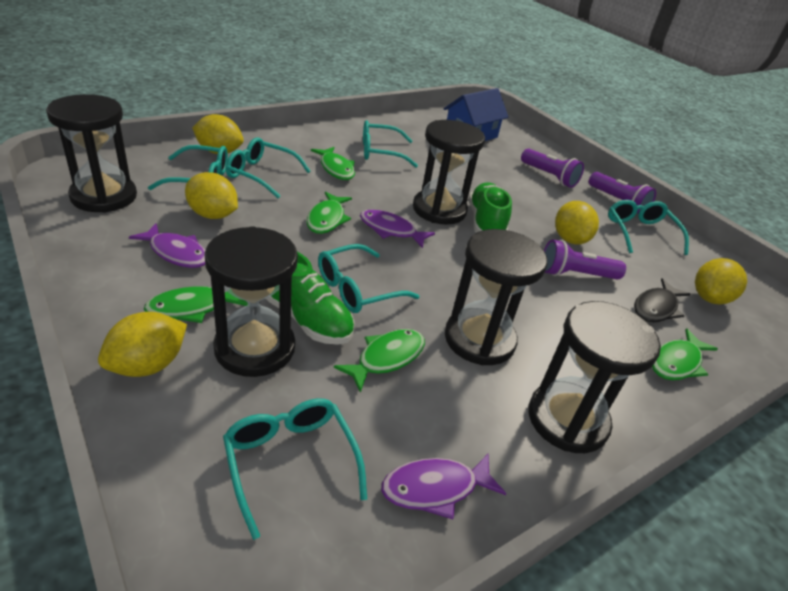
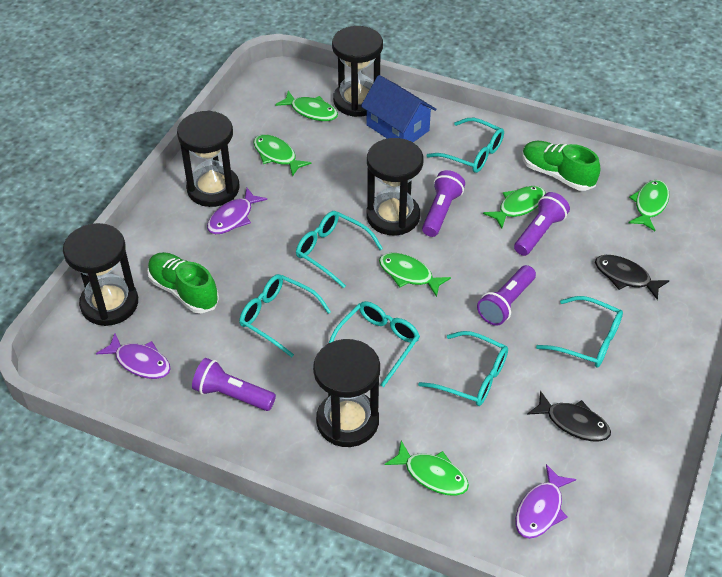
black fish: [634,278,691,322] = 1 -> [527,391,611,441] [595,255,670,300] = 2
green fish: [144,286,248,323] [306,191,352,234] [311,147,355,180] [334,329,425,393] [652,328,718,380] = 5 -> [254,134,312,177] [275,91,338,121] [379,253,451,297] [385,441,469,496] [483,186,546,229] [628,180,669,231] = 6
purple flashlight: [521,149,584,188] [544,239,626,280] [589,172,656,214] = 3 -> [192,358,276,411] [422,170,465,237] [477,265,536,326] [514,192,570,256] = 4
yellow lemon: [98,312,187,377] [185,172,238,219] [192,114,244,154] [555,201,599,244] [695,258,747,304] = 5 -> none = 0

